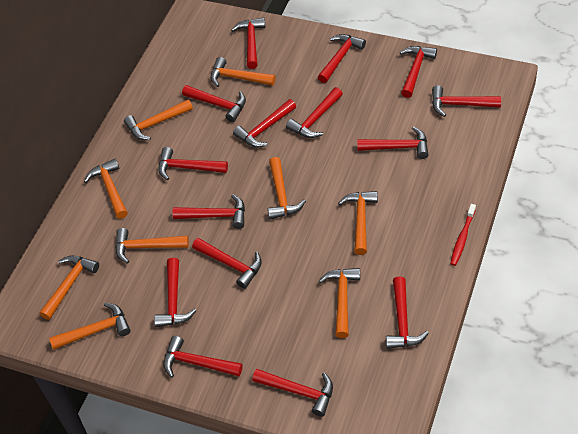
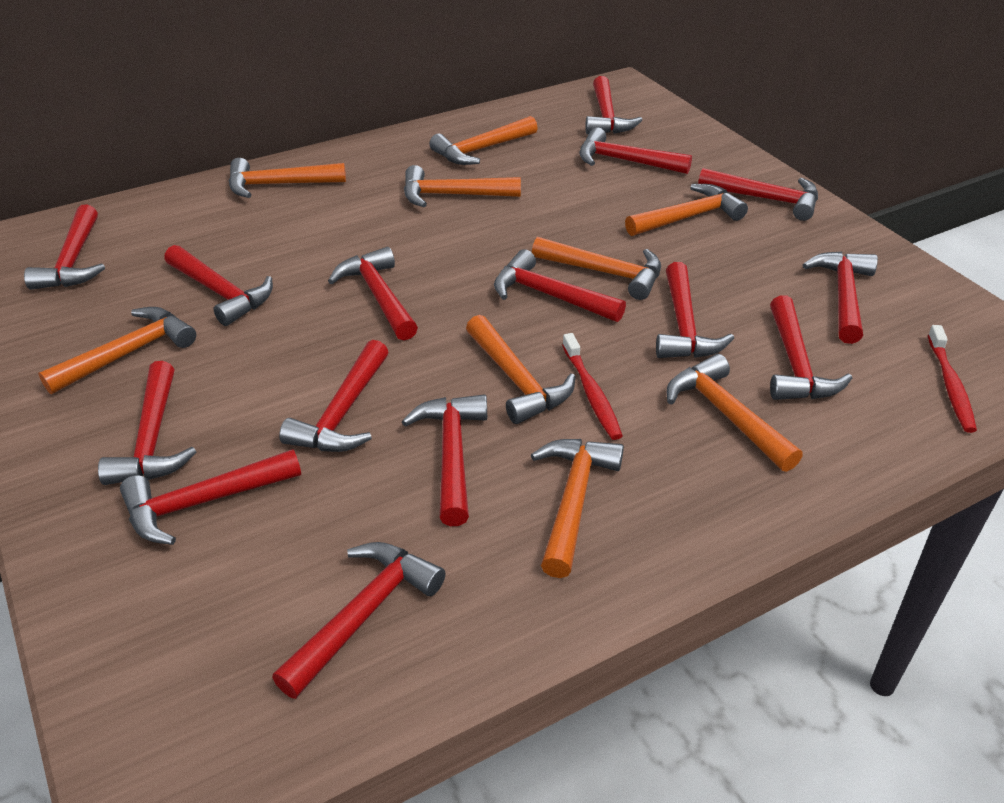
red toothbrush: [450,204,476,266] = 1 -> [562,333,623,440] [928,325,977,433] = 2

